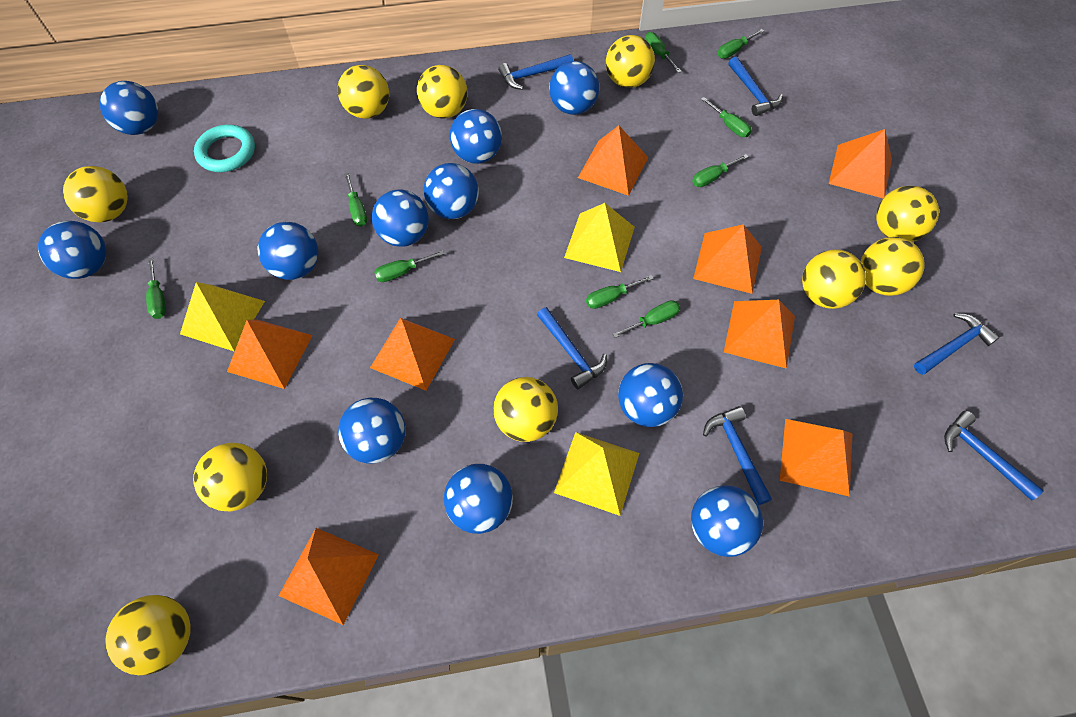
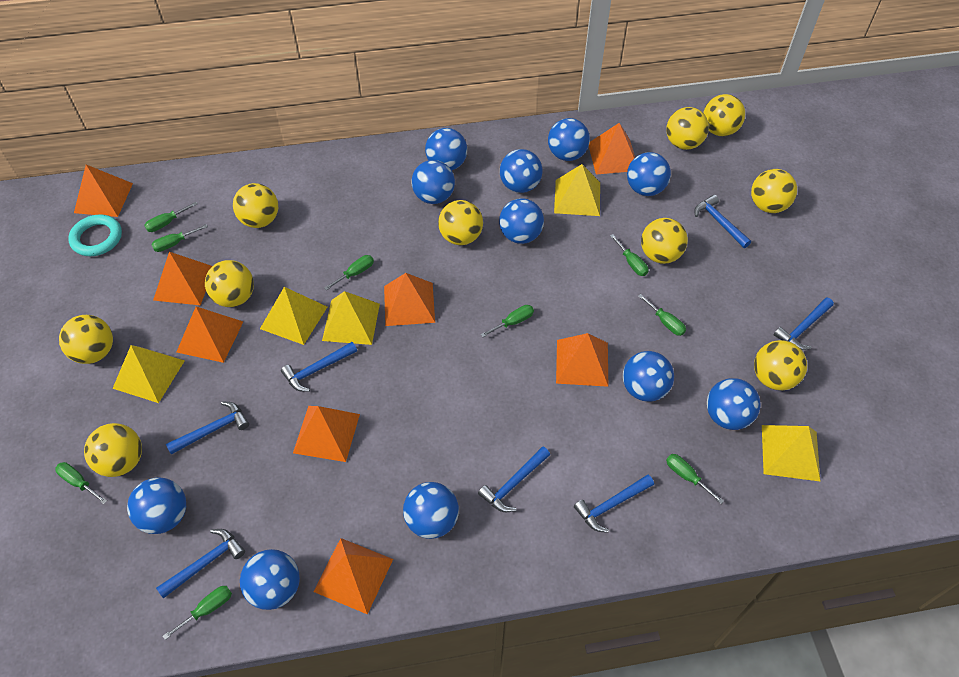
blue hammer: [498,54,573,90] [537,307,607,389] [703,406,772,505] [728,57,783,116] [914,313,1000,375] [944,411,1044,500] = 6 -> [156,529,245,598] [166,401,249,455] [281,342,357,392] [478,446,550,512] [574,475,654,533] [694,195,751,248] [774,298,834,350] = 7
yellow pyramid: [180,282,265,352] [554,432,639,516] [564,203,635,272] = 3 -> [112,345,185,403] [260,287,327,345] [322,291,380,345] [554,164,600,216] [762,425,821,482] = 5

